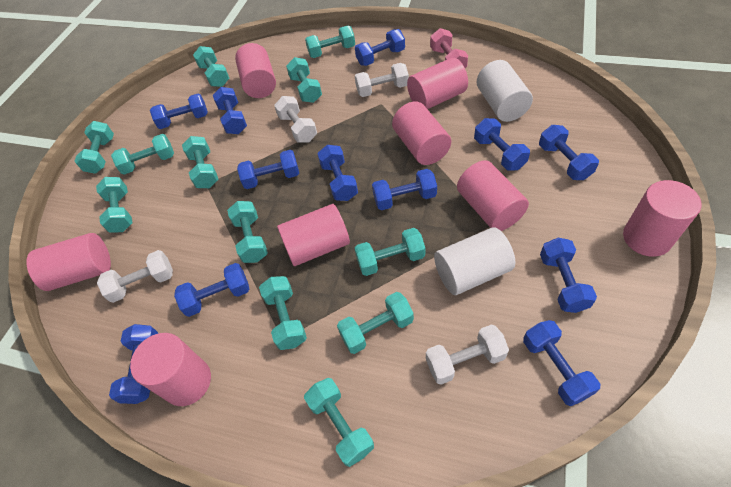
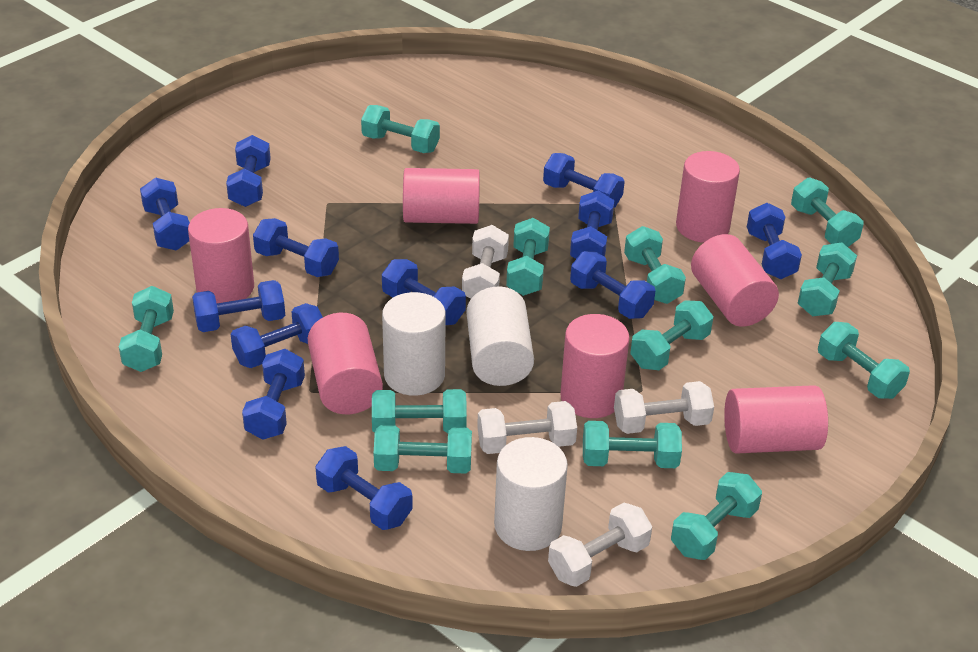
pink cylinder: [26,233,111,291] [130,333,211,406] [235,43,276,98] [277,204,350,266] [392,101,451,165] [407,57,468,109] [457,160,529,231] [623,180,701,257] = 8 -> [188,208,254,303] [308,313,383,414] [403,168,480,224] [560,314,630,418] [676,151,740,243] [691,234,779,327] [724,385,828,454] = 7
pink dumbbell: [430,28,468,68] = 1 -> none = 0
white cylinder: [434,228,515,295] [477,60,533,122] = 2 -> [382,292,446,396] [467,287,534,386] [494,437,568,551] = 3

